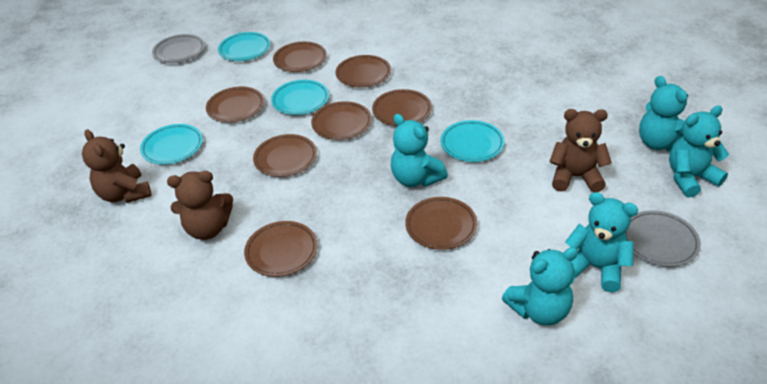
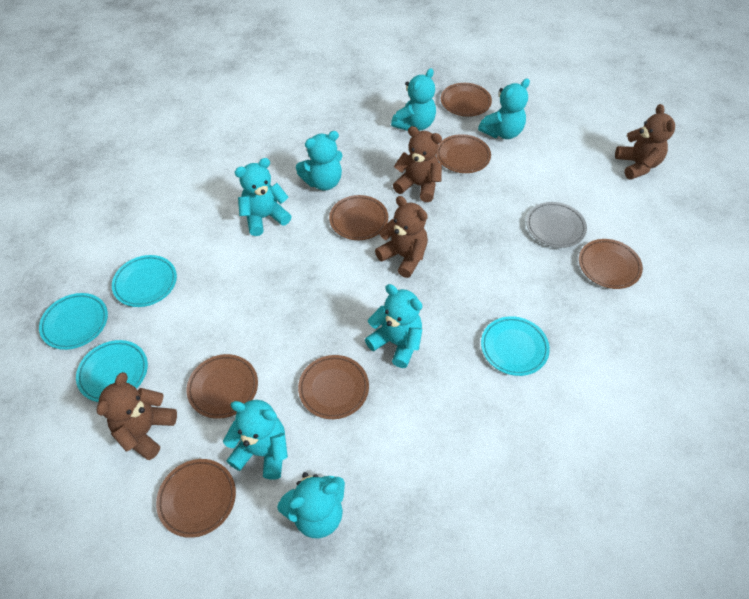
brown plate: [206,87,264,122] [244,221,318,277] [253,134,317,177] [273,42,327,72] [311,101,372,140] [336,55,391,87] [372,89,432,126] [405,197,477,250] = 8 -> [156,459,236,538] [187,354,258,419] [298,355,369,419] [329,195,388,240] [436,134,491,173] [441,83,492,117] [579,239,643,289] = 7
brown teddy bear: [82,129,152,203] [167,171,233,240] [549,109,612,192] = 3 -> [97,372,177,460] [375,196,428,278] [393,126,442,202] [615,104,675,180] = 4
grey plate: [152,34,205,63] [625,210,701,267] = 2 -> [526,202,587,248] = 1
turquoise teddy bear: [391,114,448,187] [502,247,578,325] [565,192,638,293] [639,76,688,152] [669,106,729,197] = 5 -> [223,400,288,479] [235,158,291,236] [277,472,345,538] [296,131,343,190] [365,284,422,368] [391,68,436,131] [478,79,530,139] = 7

